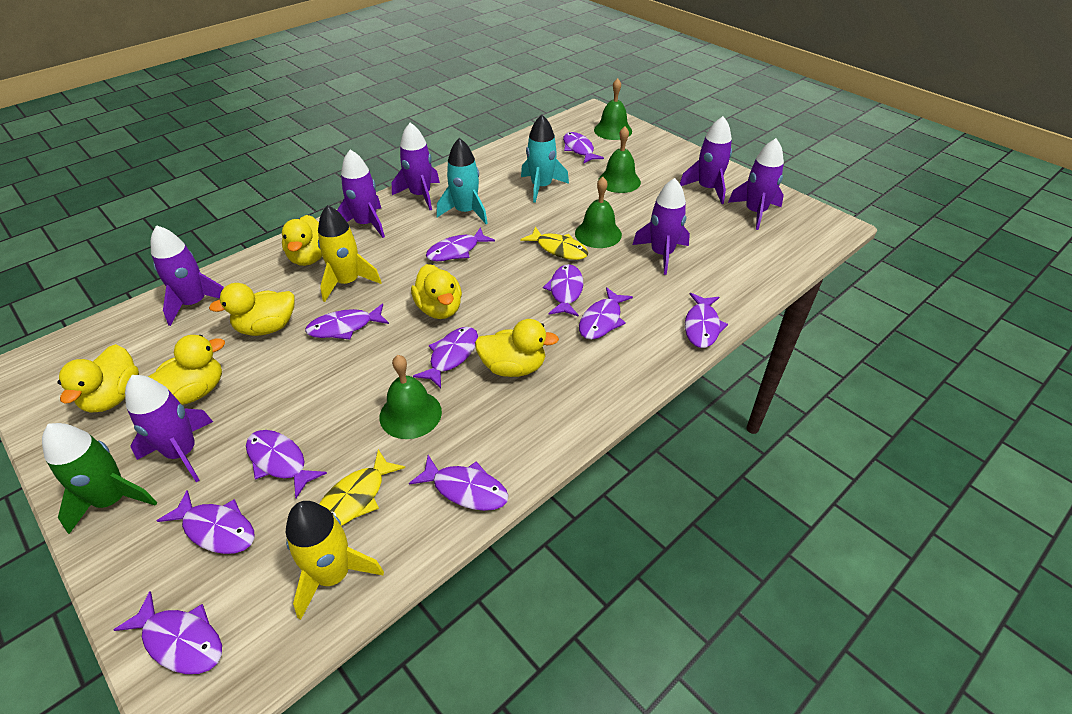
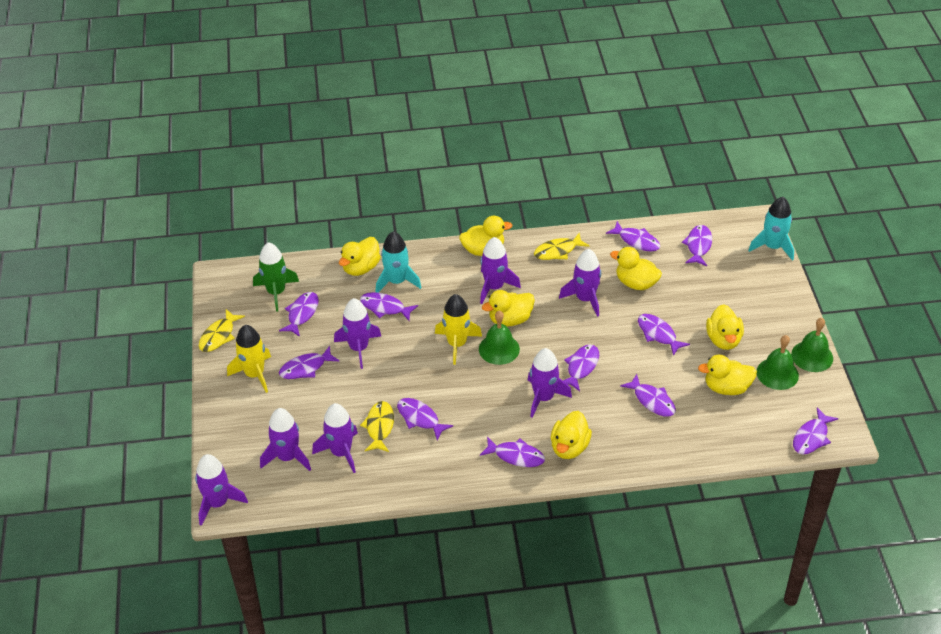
green bell: [379,355,442,439] [575,177,622,248] [594,78,632,140] [598,126,641,193] = 4 -> [479,310,520,365] [757,335,799,390] [791,318,833,372] = 3
yellow duck: [58,344,139,413] [148,335,225,405] [209,283,295,336] [282,215,322,266] [411,264,462,319] [475,319,559,377] = 6 -> [339,237,381,276] [459,216,512,256] [482,290,535,327] [551,411,592,459] [610,247,662,290] [698,355,757,395] [706,304,744,350] = 7
yellow fish: [319,449,405,526] [520,226,588,260] = 2 -> [199,309,245,352] [360,401,394,452] [534,233,589,260] = 3

